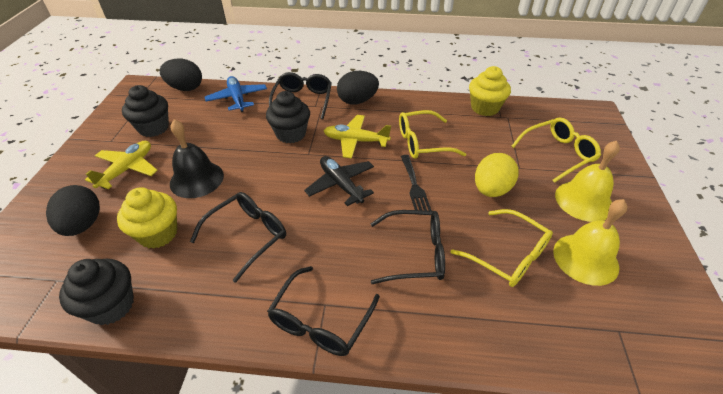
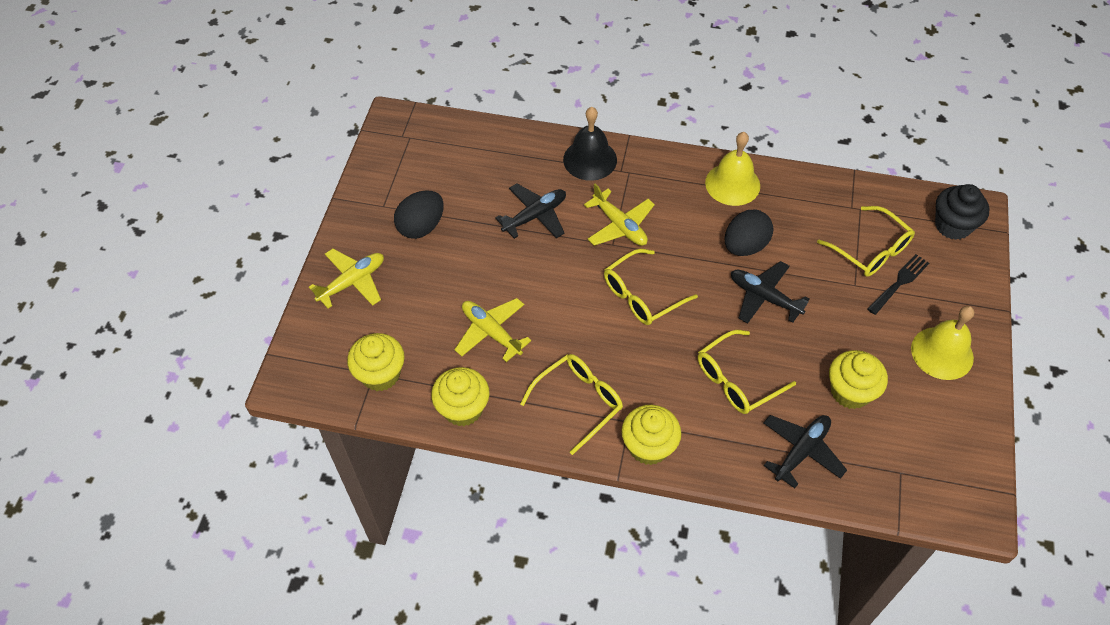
black cupcake: [59,259,134,325] [122,85,169,137] [266,91,310,143] = 3 -> [935,184,990,240] = 1
black egg: [46,185,100,236] [160,59,202,91] [337,71,379,105] = 3 -> [394,190,444,239] [725,210,773,256] = 2
black glasses: [190,192,286,283] [267,266,380,356] [269,72,332,119] [370,210,445,284] = 4 -> none = 0
black plane: [304,156,374,206] = 1 -> [495,183,566,239] [731,261,810,324] [763,415,847,489] = 3
blue plane: [205,76,267,112] = 1 -> none = 0
yellow cupcake: [117,187,177,249] [469,66,511,116] = 2 -> [347,333,405,391] [431,367,490,426] [621,405,681,465] [829,350,888,409] = 4
yellow egg: [475,153,519,197] = 1 -> none = 0
yellow glasses: [399,110,466,159] [451,209,553,287] [511,117,601,183] = 3 -> [520,354,623,455] [604,249,698,325] [698,330,796,414] [817,206,915,277] = 4
yellow plane: [85,141,158,189] [324,115,391,158] = 2 -> [309,249,384,308] [454,298,531,362] [584,183,655,246] = 3

